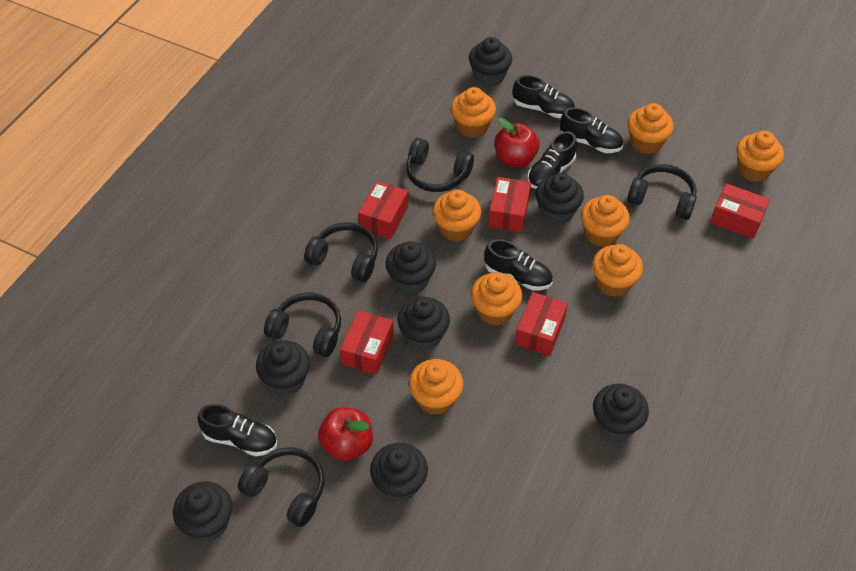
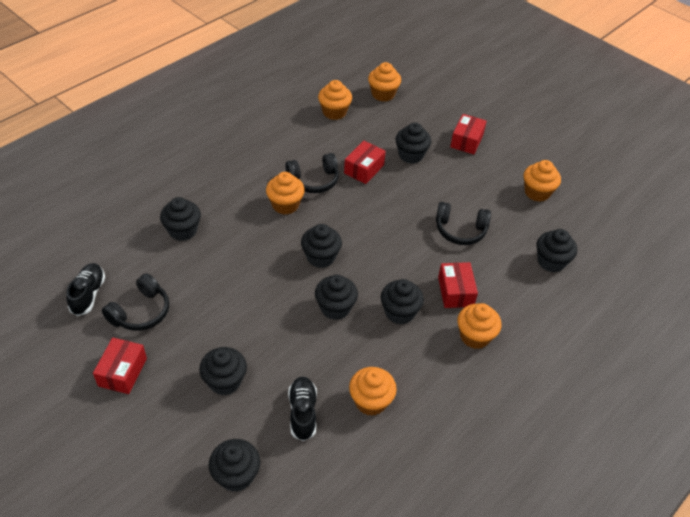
black headphones: [238,447,324,527] [264,293,341,357] [304,222,378,282] [406,138,474,192] [627,164,697,220] = 5 -> [102,273,169,331] [285,153,339,193] [436,202,491,245] = 3
black shoe: [197,404,277,456] [484,239,553,291] [513,75,575,118] [527,131,577,189] [560,107,623,153] = 5 -> [66,263,105,316] [288,377,317,441] = 2
orange cupcake: [409,359,464,415] [433,189,481,242] [451,87,496,138] [471,273,522,326] [581,195,630,247] [592,244,643,297] [628,103,674,154] [737,131,784,182] = 8 -> [266,172,305,215] [318,80,352,120] [349,367,397,416] [368,62,401,102] [457,303,502,349] [524,160,561,202] = 6
red apple: [318,407,373,461] [494,118,540,167] = 2 -> none = 0
red box: [340,310,394,375] [358,181,408,239] [488,177,531,232] [515,292,568,356] [710,183,770,239] = 5 -> [93,338,147,394] [344,141,386,184] [438,262,478,308] [450,114,487,154] = 4

